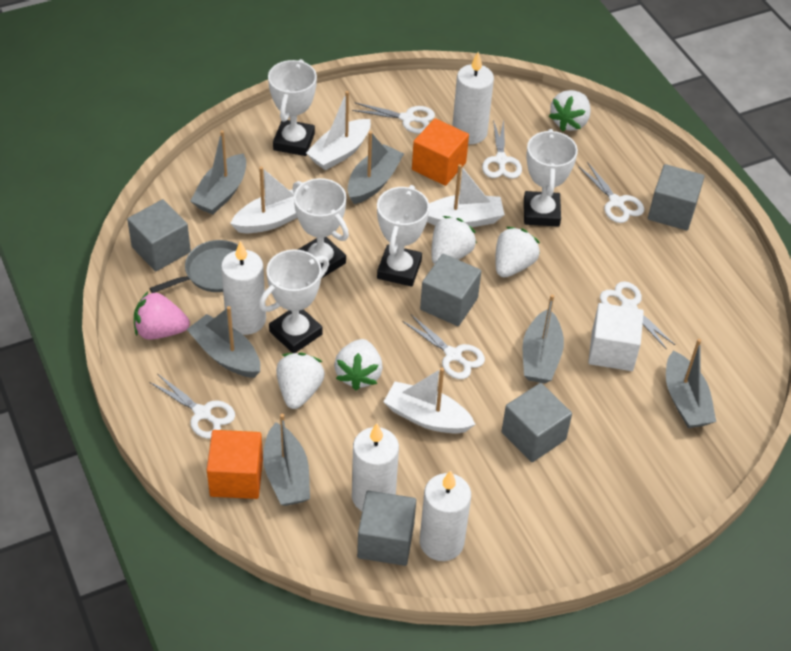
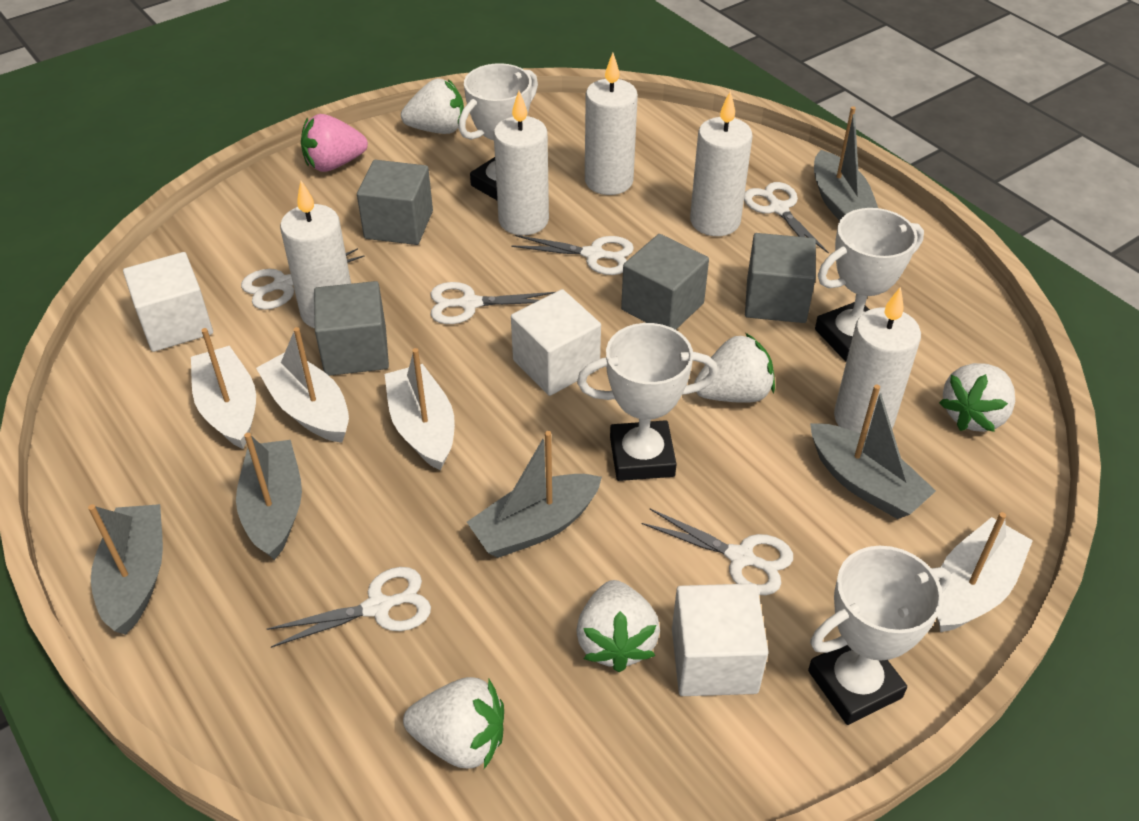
grey boat: [187,306,260,378] [190,130,246,215] [263,414,310,506] [348,131,404,204] [523,294,564,383] [666,339,716,428] = 6 -> [88,504,163,635] [236,433,302,560] [467,431,602,558] [810,384,936,519] [814,106,878,221] = 5
grey cube: [127,199,191,271] [357,491,416,566] [420,254,481,326] [501,383,572,462] [648,164,704,230] = 5 -> [314,281,389,376] [357,160,433,245] [621,234,709,330] [745,233,816,323] = 4
grey pan: [150,240,238,293] = 1 -> none = 0
orange cube: [207,430,263,499] [412,118,469,186] = 2 -> none = 0
white candle: [221,241,266,335] [352,423,399,511] [420,470,471,561] [452,52,494,144] = 4 -> [280,181,351,329] [494,91,549,235] [585,53,638,195] [690,91,753,236] [834,287,921,436] = 5
white cube: [588,303,644,371] = 1 -> [123,252,213,352] [511,289,601,396] [672,583,769,696] = 3
white trophy: [259,249,329,353] [268,59,317,156] [293,178,349,278] [377,185,429,287] [524,129,578,227] = 5 -> [458,63,538,200] [577,323,718,481] [808,546,951,725] [815,208,924,361] = 4

